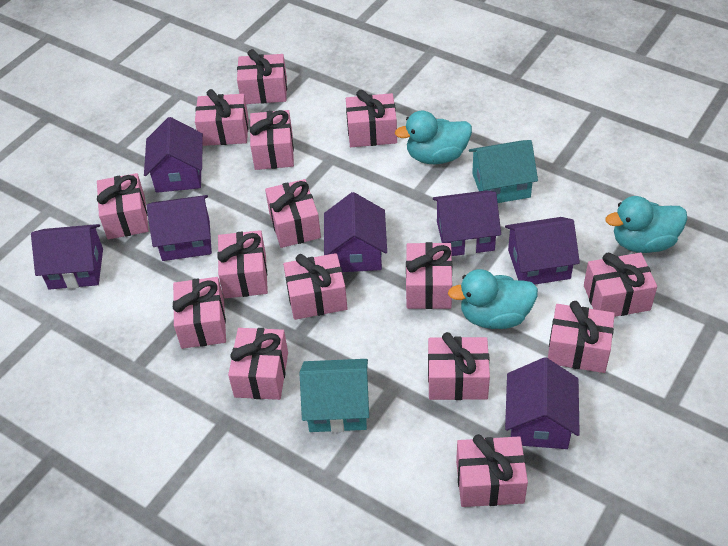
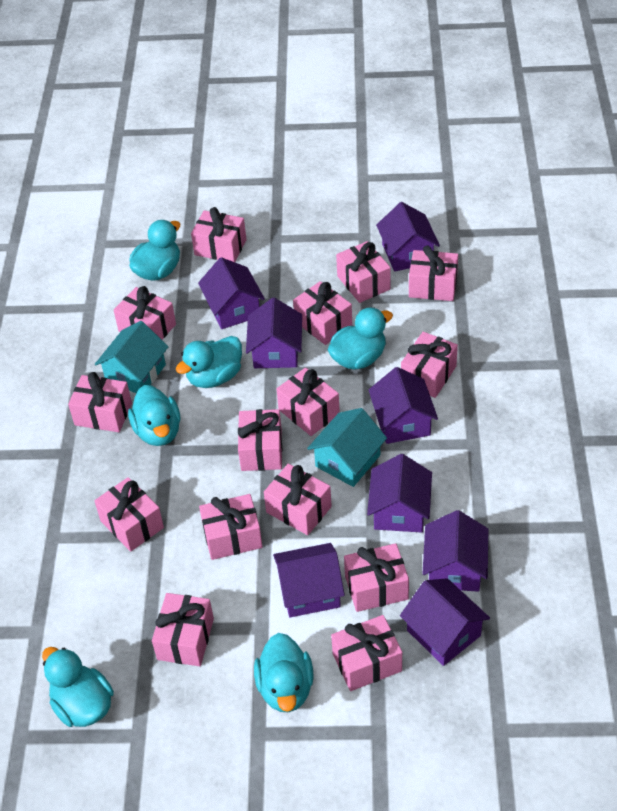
purple house: [31,224,103,290] [144,117,203,193] [146,195,212,261] [324,192,387,272] [433,190,501,256] [505,217,580,285] [505,357,580,449] = 7 -> [198,257,265,329] [246,298,302,368] [273,543,345,617] [367,454,432,532] [369,367,438,444] [376,202,440,272] [400,578,490,666] [423,510,488,592] = 8
turquoise duck: [395,110,472,164] [448,269,538,329] [605,196,687,253] = 3 -> [42,647,114,727] [128,385,180,446] [129,220,180,281] [176,336,242,388] [254,633,314,712] [328,307,393,370] = 6

